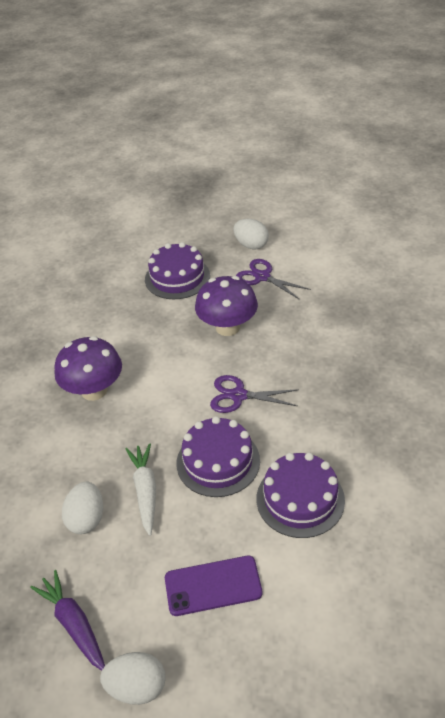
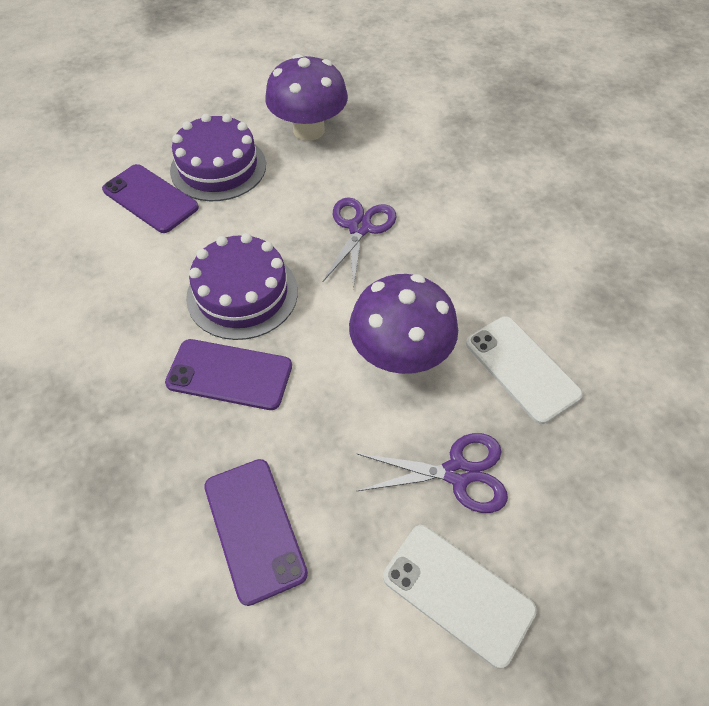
purple cake: [145,242,210,299] [177,416,260,497] [256,452,345,538] = 3 -> [170,114,266,201] [186,233,298,340] = 2
purple carrot: [31,570,105,671] = 1 -> none = 0
purple phone: [165,556,262,616] = 1 -> [102,164,199,233] [165,339,292,410] [204,459,308,606] = 3
white carrot: [126,443,156,536] = 1 -> none = 0
white egg: [62,482,103,534] [100,652,166,705] [233,219,269,250] = 3 -> none = 0
white phone: none = 0 -> [383,525,537,669] [466,316,583,424] = 2

